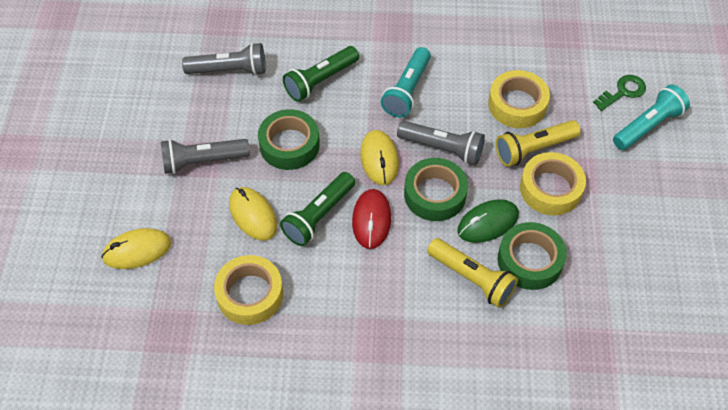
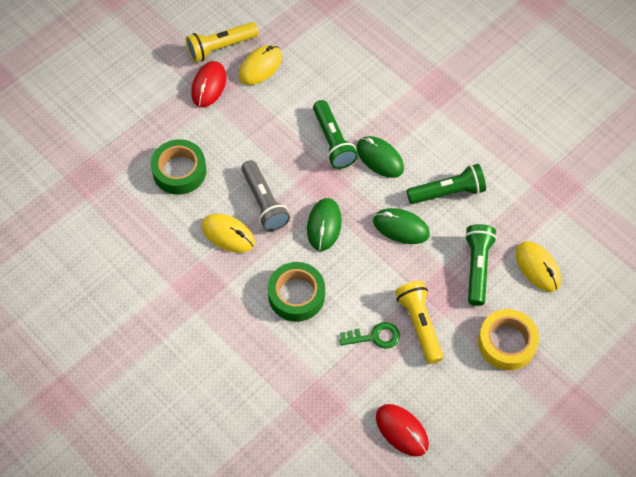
green flashlight: [280,172,355,246] [283,46,359,102] = 2 -> [313,100,358,169] [407,164,486,204] [465,224,497,306] = 3
green mouse: [457,199,519,243] = 1 -> [307,198,342,251] [357,136,404,178] [373,208,430,244] = 3
green tape: [258,109,320,170] [404,158,468,221] [498,222,567,290] = 3 -> [151,139,206,195] [268,262,325,322] = 2
grey flashlight: [161,139,250,174] [182,43,266,76] [397,121,485,165] = 3 -> [242,160,290,231] = 1
red mouse: [352,189,391,249] = 1 -> [191,61,226,107] [376,404,429,457] = 2
turquoise flashlight: [381,47,431,118] [613,84,690,150] = 2 -> none = 0
yellow tape: [214,255,283,325] [488,70,550,128] [520,152,586,216] = 3 -> [478,309,539,370] = 1

